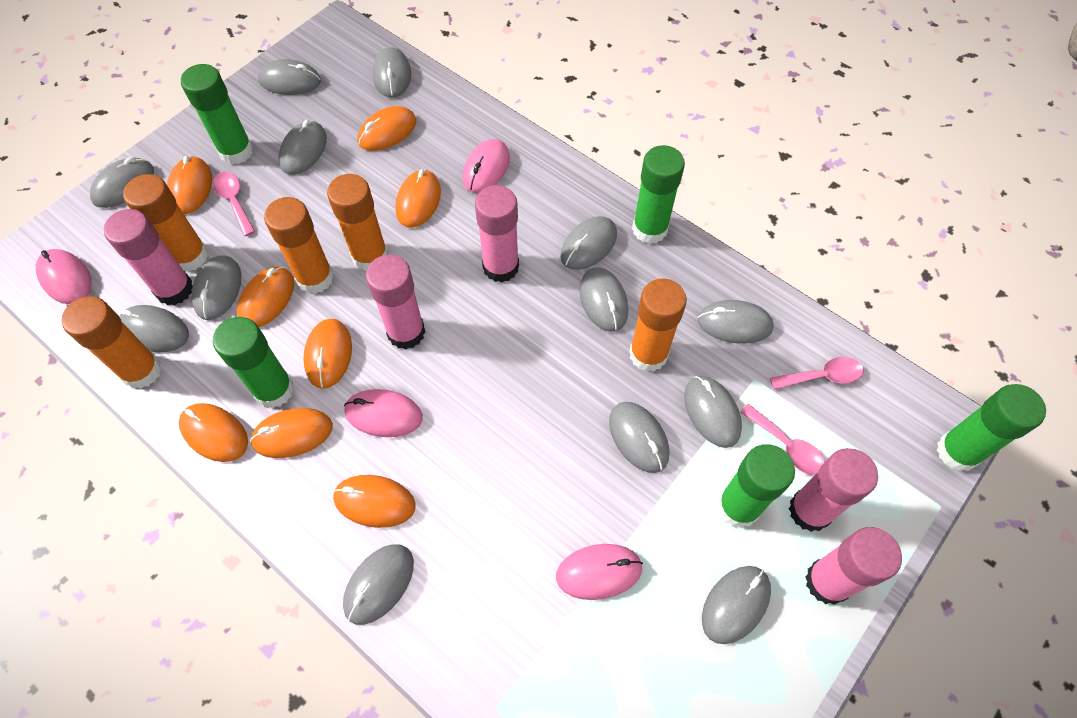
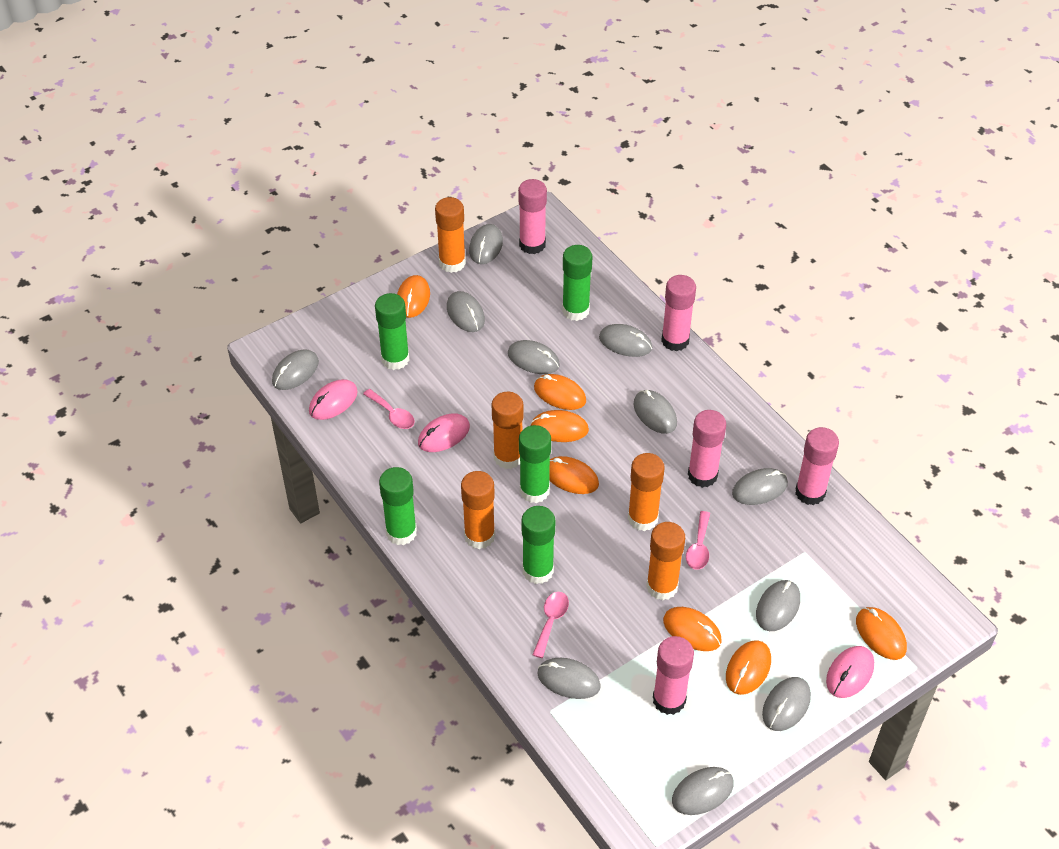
grey mouse: [90,157,154,208] [119,305,189,352] [192,255,241,320] [258,59,321,95] [279,120,327,175] [343,544,414,625] [373,47,411,98] [561,216,617,270] [579,267,628,332] [609,402,669,473] [684,376,742,448] [698,300,774,344] [702,566,771,644] = 13 -> [272,349,319,390] [447,291,485,332] [469,224,503,264] [508,340,560,374] [537,658,601,699] [599,324,652,357] [633,390,677,434] [672,767,734,815] [732,468,788,505] [756,580,800,631] [762,677,811,731] = 11
orange mouse: [167,156,212,214] [179,403,248,462] [237,267,294,327] [250,408,333,458] [303,318,352,389] [333,475,416,528] [358,106,416,151] [395,169,441,228] = 8 -> [397,275,430,318] [531,410,589,442] [534,374,586,410] [549,456,599,494] [663,607,722,651] [726,640,771,695] [856,607,907,660] = 7
pink mouse: [36,249,92,304] [344,389,423,437] [463,139,510,193] [556,544,643,600] = 4 -> [309,379,358,420] [418,413,470,452] [826,646,874,698] = 3

